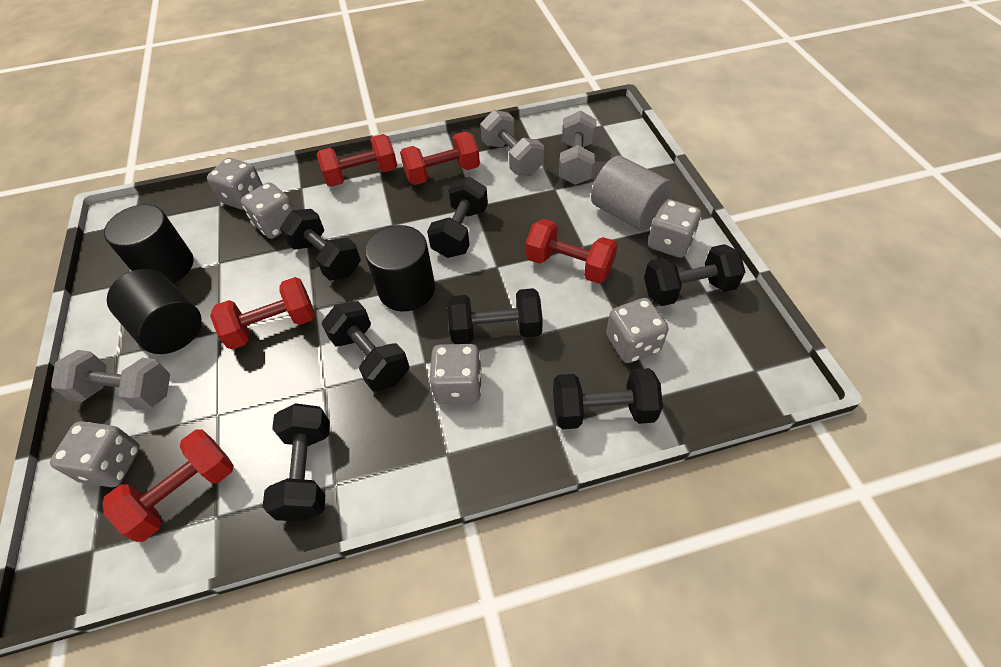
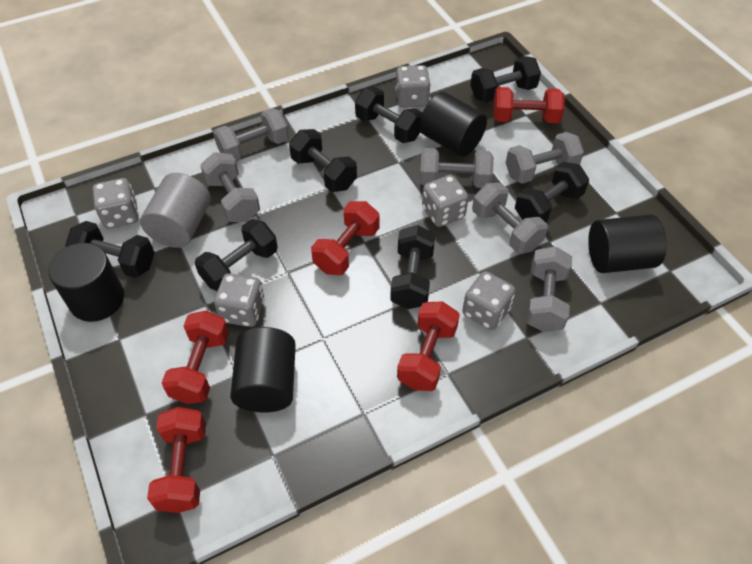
black cylinder: [104,204,194,283] [107,269,202,354] [365,225,435,312] = 3 -> [48,243,124,322] [230,327,296,412] [419,92,487,157] [588,215,666,273] = 4
grey dice: [50,421,140,487] [207,158,263,210] [241,182,294,239] [429,344,482,404] [606,298,668,363] [648,199,701,258] = 6 -> [93,178,139,229] [214,273,265,327] [395,65,431,108] [422,175,469,227] [462,271,515,330] = 5
grey dumbbell: [51,350,170,411] [480,110,544,176] [559,111,597,185] = 3 -> [200,152,260,222] [213,108,289,160] [420,148,494,188] [472,183,548,254] [506,132,584,184] [526,246,572,332] = 6

